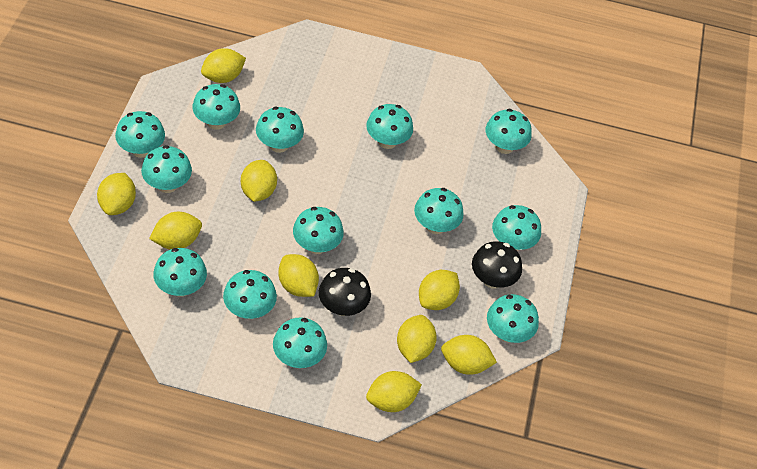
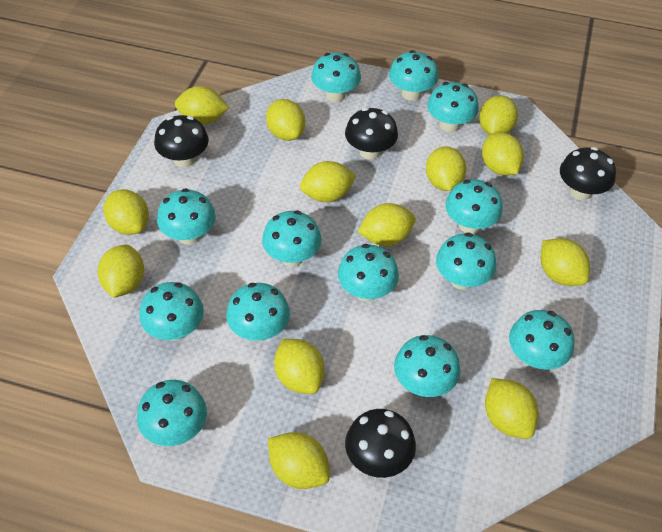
black mushroom: [319,268,371,316] [472,241,522,289] = 2 -> [154,115,209,167] [345,108,398,160] [345,409,416,478] [560,147,616,200] = 4
yellow lemon: [97,173,136,215] [149,212,202,250] [201,48,246,83] [241,160,277,202] [278,254,319,297] [366,371,422,412] [397,315,437,363] [419,270,460,310] [441,335,497,375] = 9 -> [98,245,144,298] [103,189,149,235] [175,86,229,125] [266,99,305,141] [268,432,330,489] [274,339,325,394] [300,161,357,202] [358,203,416,246] [426,146,466,191] [479,95,518,135] [482,132,524,175] [485,378,539,439] [541,238,590,286] = 13

